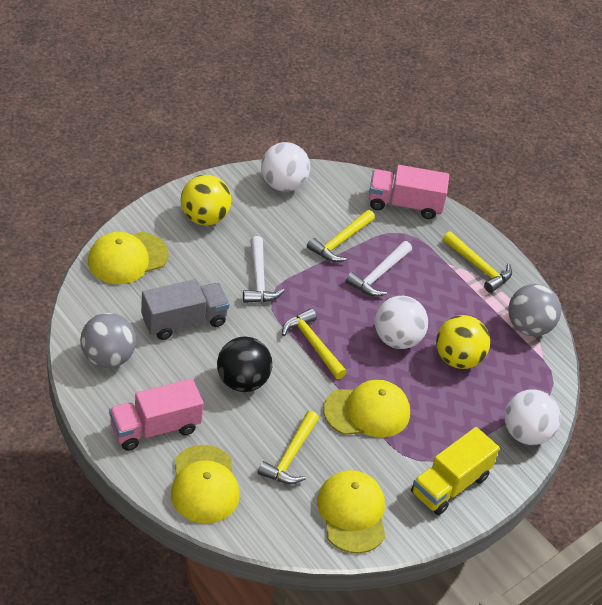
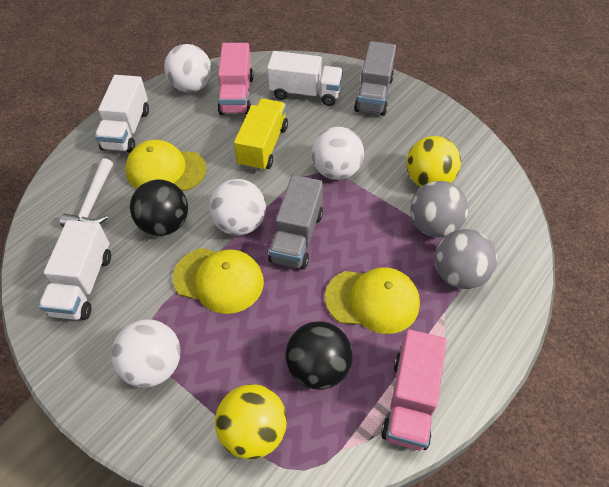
black ball: [217,337,272,392] = 1 -> [130,179,188,236] [285,321,353,390] = 2
grey truck: [141,279,229,340] = 1 -> [268,175,323,269] [354,41,396,116] = 2
white ball: [261,142,310,192] [375,296,428,349] [504,389,561,445] = 3 -> [111,319,181,388] [164,44,212,93] [209,179,266,236] [312,127,364,180] = 4
white hammer: [243,236,285,303] [346,241,412,296] = 2 -> [60,158,113,227] = 1
white truck: none = 0 -> [39,220,111,320] [95,75,149,153] [267,51,343,106] = 3
yellow cap: [88,232,168,284] [171,445,240,524] [317,470,385,553] [324,380,410,438] = 4 -> [125,140,207,191] [173,248,264,314] [325,267,420,334] = 3
yellow hammer: [258,411,319,484] [282,308,347,379] [307,210,375,262] [443,231,512,293] = 4 -> none = 0

